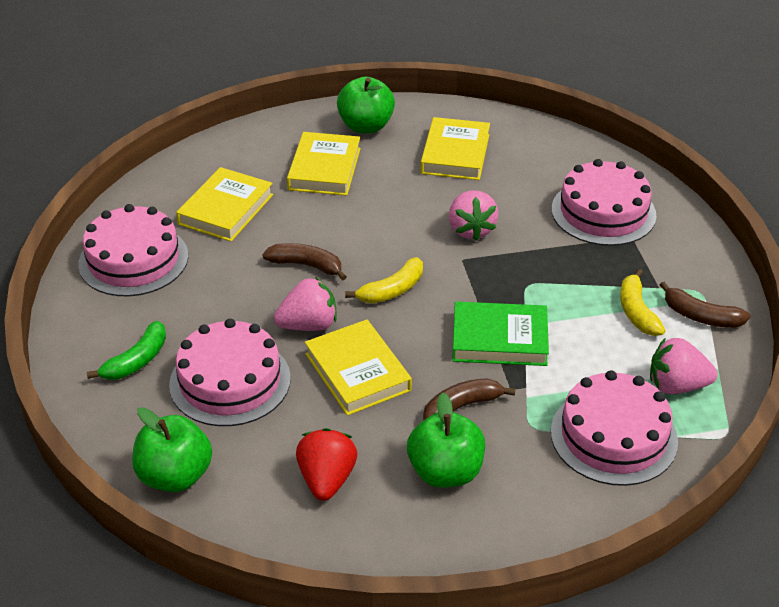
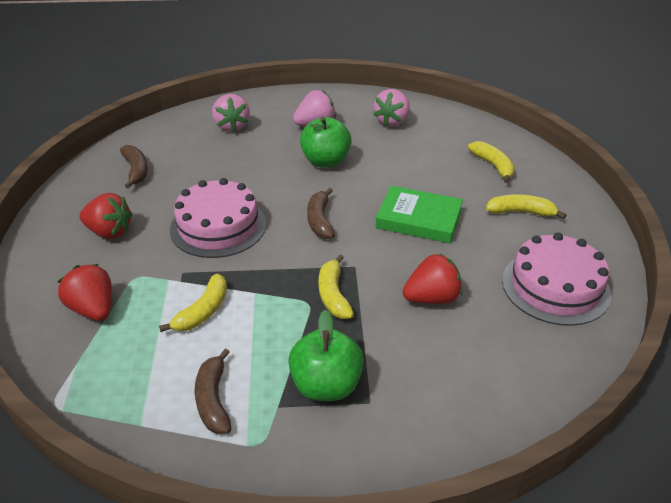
green apple: [132,407,212,492] [337,77,395,133] [407,393,485,488] = 3 -> [288,310,364,401] [300,117,352,168] = 2
green banana: [87,321,166,380] = 1 -> none = 0
pink cake: [78,204,188,296] [169,319,291,426] [551,370,678,486] [552,159,657,246] = 4 -> [170,178,266,258] [502,233,611,326] = 2
red strawberry: [296,428,357,501] = 1 -> [58,264,112,321] [79,193,132,239] [403,253,463,304] = 3
yellow banana: [345,257,423,304] [620,269,666,336] = 2 -> [159,274,227,332] [319,255,354,319] [468,141,515,183] [486,194,566,219] = 4
yellow book: [176,167,273,242] [287,132,361,196] [305,319,412,416] [421,117,490,180] = 4 -> none = 0

